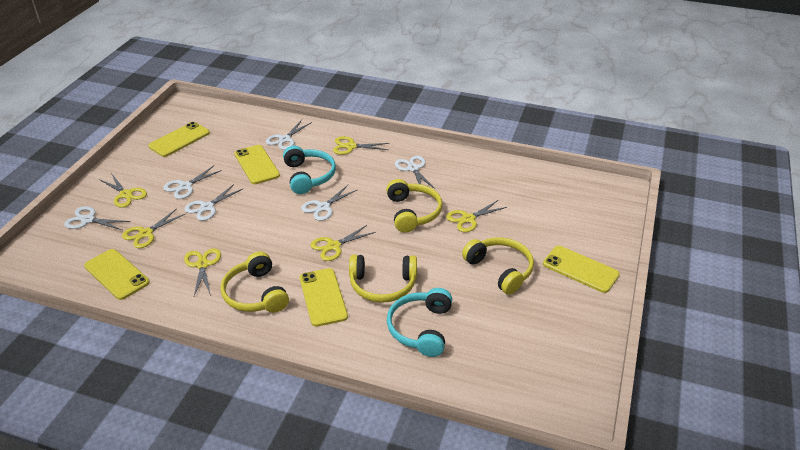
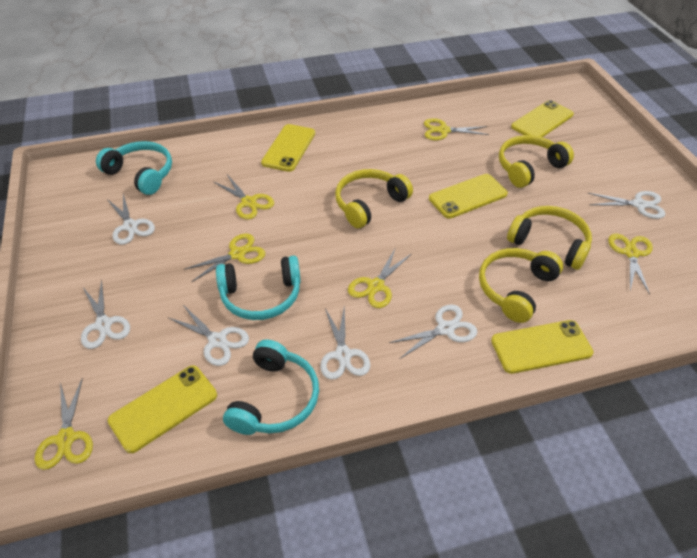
turquoise headphones: [283,146,336,194] [387,288,452,357] = 2 -> [96,141,172,195] [216,256,301,320] [223,339,319,435] = 3

